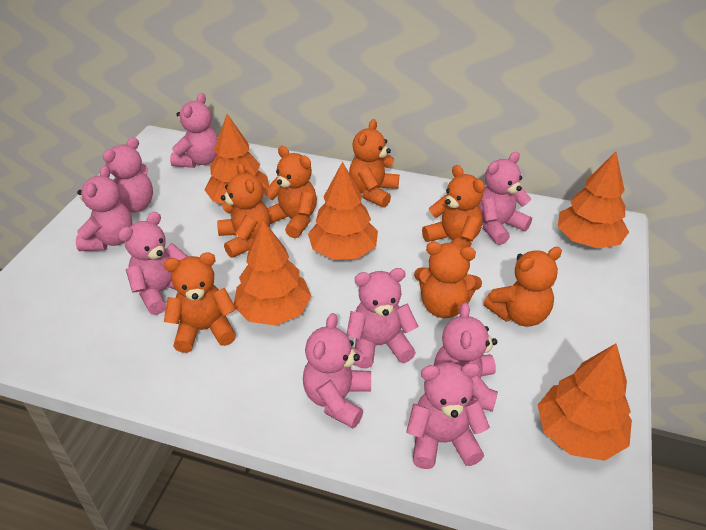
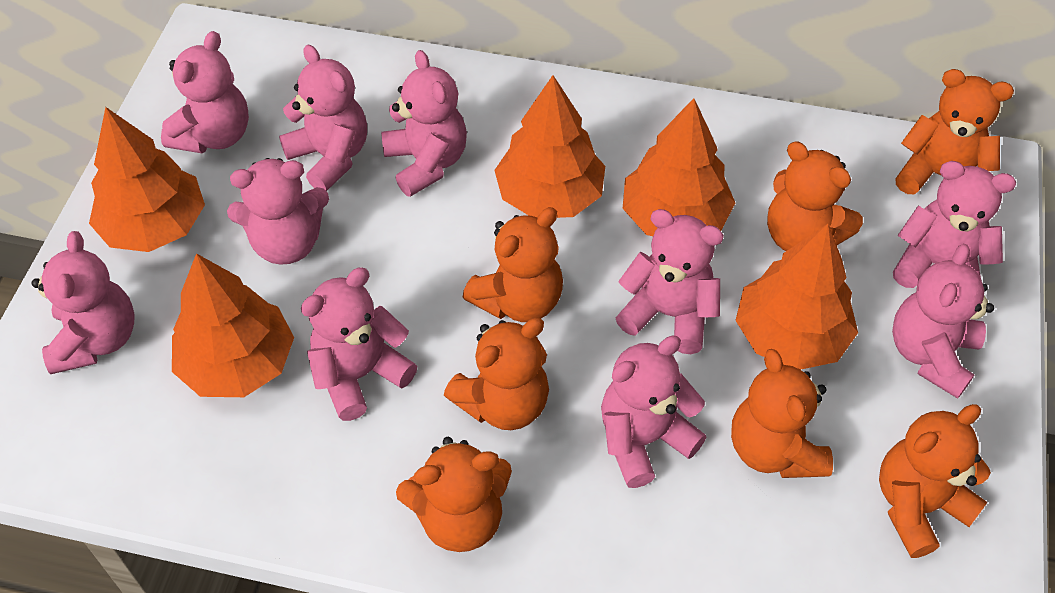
pink teddy bear: [76,165,132,251] [103,137,153,213] [118,212,188,315] [170,93,218,168] [303,313,371,428] [346,268,419,368] [406,362,490,469] [434,302,498,412] [478,152,532,245] = 9 -> [31,231,134,374] [161,31,249,153] [227,158,329,265] [279,45,367,191] [301,267,417,421] [381,50,467,197] [601,336,706,488] [616,209,724,354] [892,244,994,399] [893,161,1016,288] = 10

